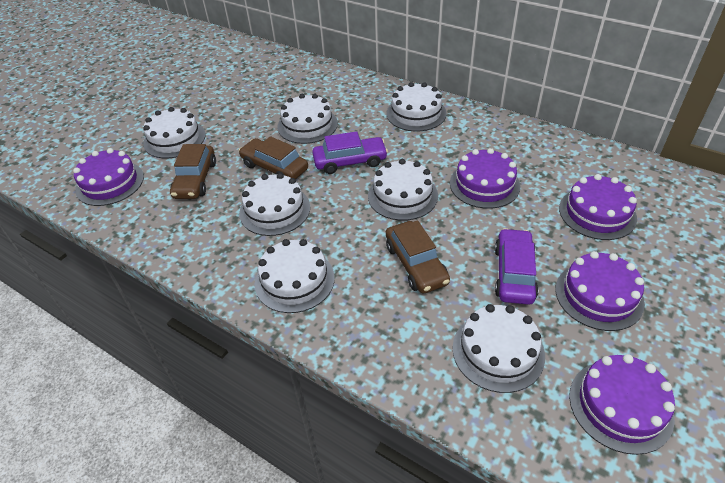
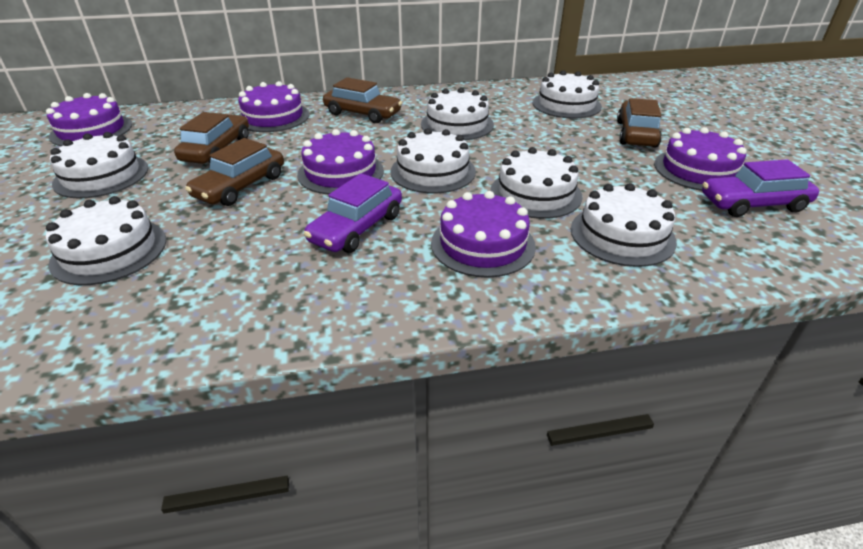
brown car: [170,144,216,199] [239,136,308,180] [386,221,450,294] = 3 -> [174,112,249,164] [185,138,284,206] [323,77,402,123] [617,98,662,148] = 4

